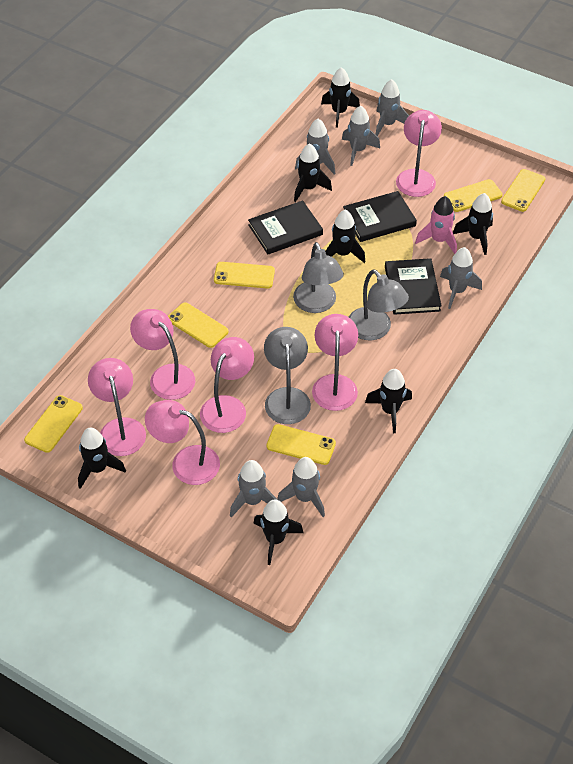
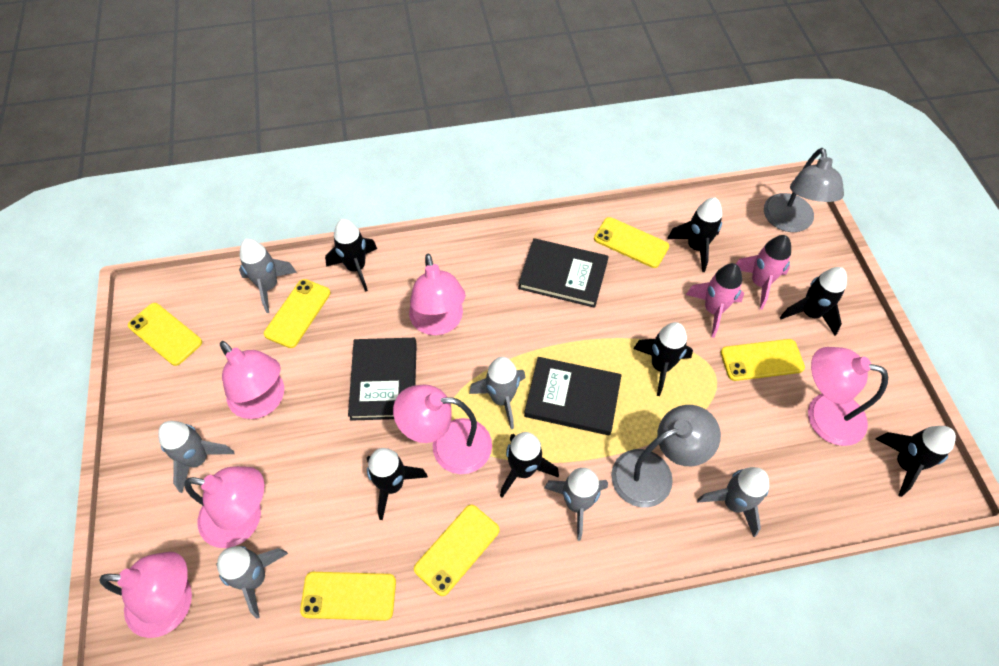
grey lamp: [264,327,311,424] [293,242,344,313] [349,269,409,340] = 3 -> [611,405,721,508] [764,148,844,232] = 2
pink rocket: [415,196,457,254] = 1 -> [686,263,744,338] [736,235,791,310] = 2

